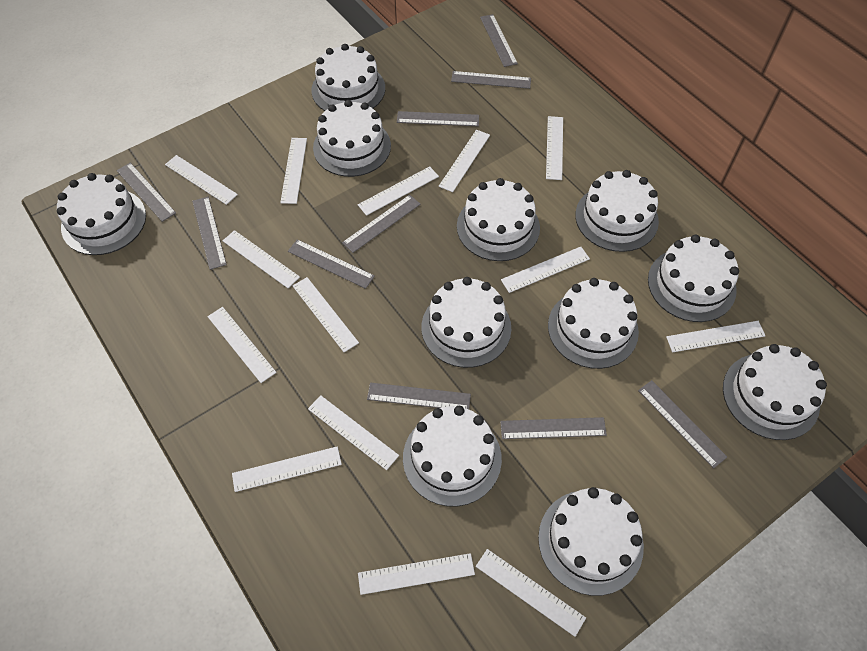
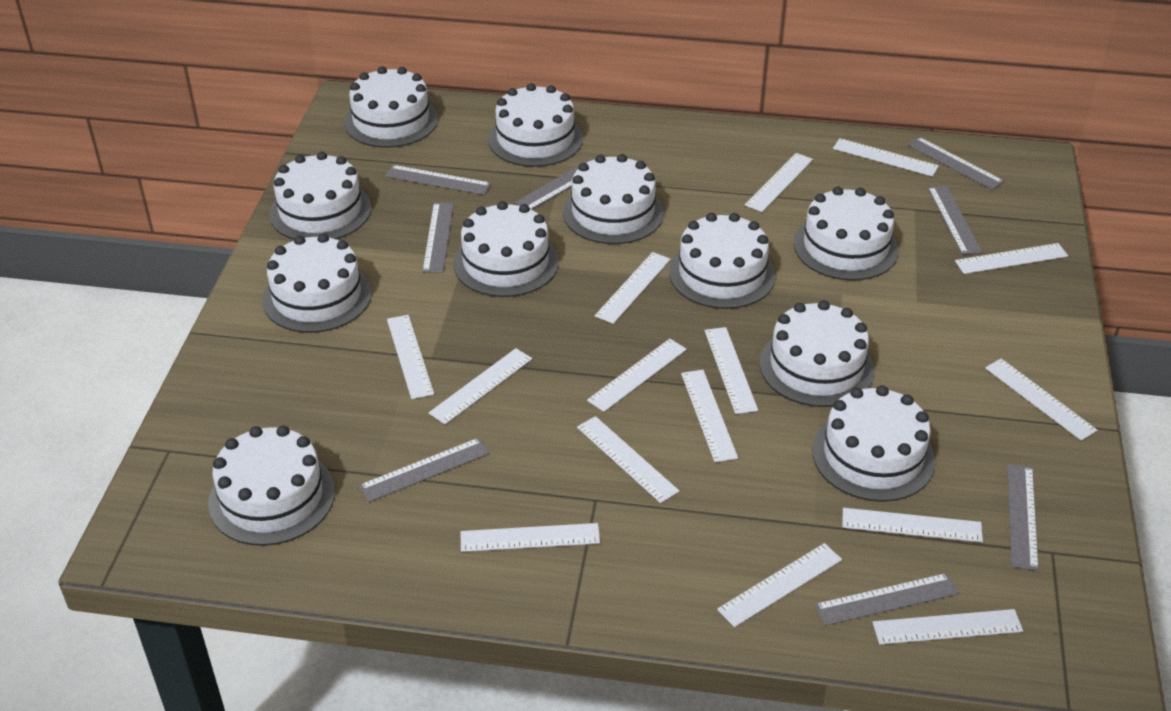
grey ruler: [116,163,176,222] [192,197,227,270] [288,239,375,289] [342,195,420,253] [367,382,471,409] [397,111,479,126] [451,71,531,89] [480,14,518,67] [500,417,607,439] [638,380,727,469] = 10 -> [359,438,490,502] [385,165,491,195] [422,203,454,273] [515,159,594,210] [815,573,958,626] [907,137,1004,190] [928,186,982,255] [1007,464,1039,571] = 8
white ruler: [165,155,238,205] [207,307,276,383] [223,230,300,288] [232,446,342,492] [280,138,307,204] [293,277,359,352] [308,395,399,470] [358,166,439,216] [358,553,475,595] [439,130,490,192] [476,549,586,637] [501,247,590,293] [546,116,563,180] [666,321,766,352] = 14 -> [387,315,434,399] [429,348,532,424] [461,523,600,552] [577,416,679,503] [587,339,687,412] [595,252,671,324] [681,370,738,462] [705,327,758,414] [717,543,842,627] [745,153,813,212] [833,138,939,177] [843,508,983,542] [872,609,1023,645] [955,243,1068,274] [985,358,1097,441] = 15

